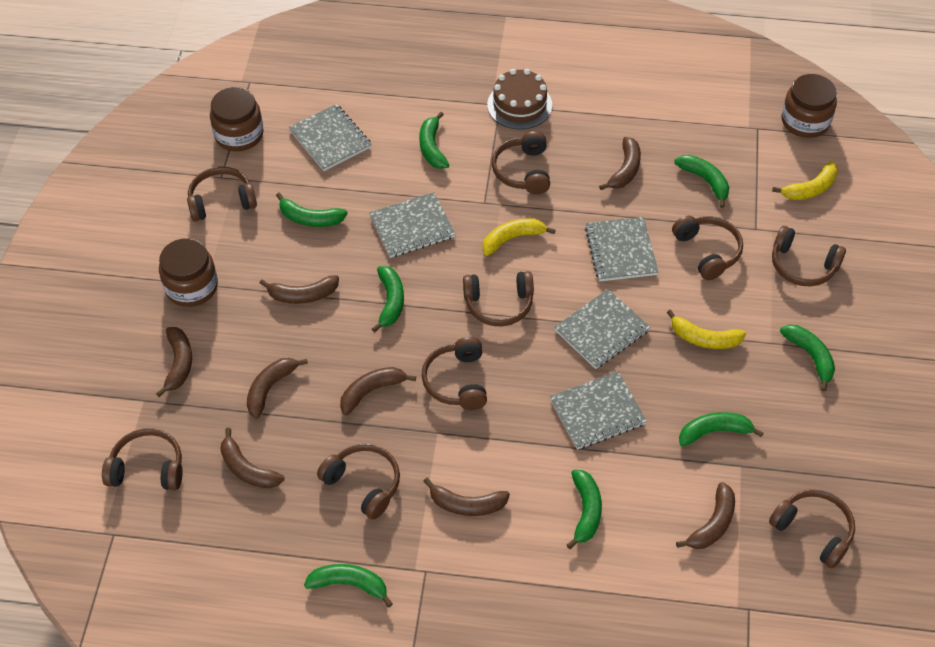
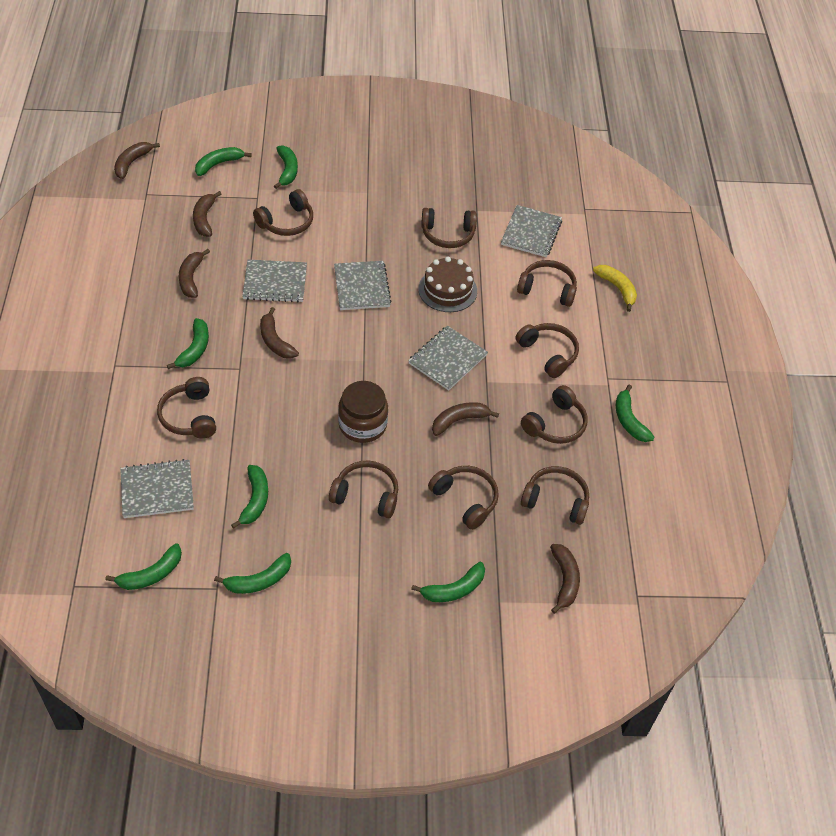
brown banana: [156,327,192,397] [220,428,285,489] [247,358,308,419] [260,275,339,304] [340,367,416,415] [423,478,510,516] [599,136,641,190] [676,482,735,549] = 8 -> [114,142,160,179] [179,249,210,298] [193,191,221,237] [260,307,299,359] [432,402,499,436] [550,544,580,614] = 6
brown jar: [159,238,218,307] [210,87,264,151] [782,74,837,138] = 3 -> [338,381,388,443] = 1
yellow banana: [482,218,555,256] [667,310,746,349] [772,161,838,200] = 3 -> [593,265,637,312] = 1

